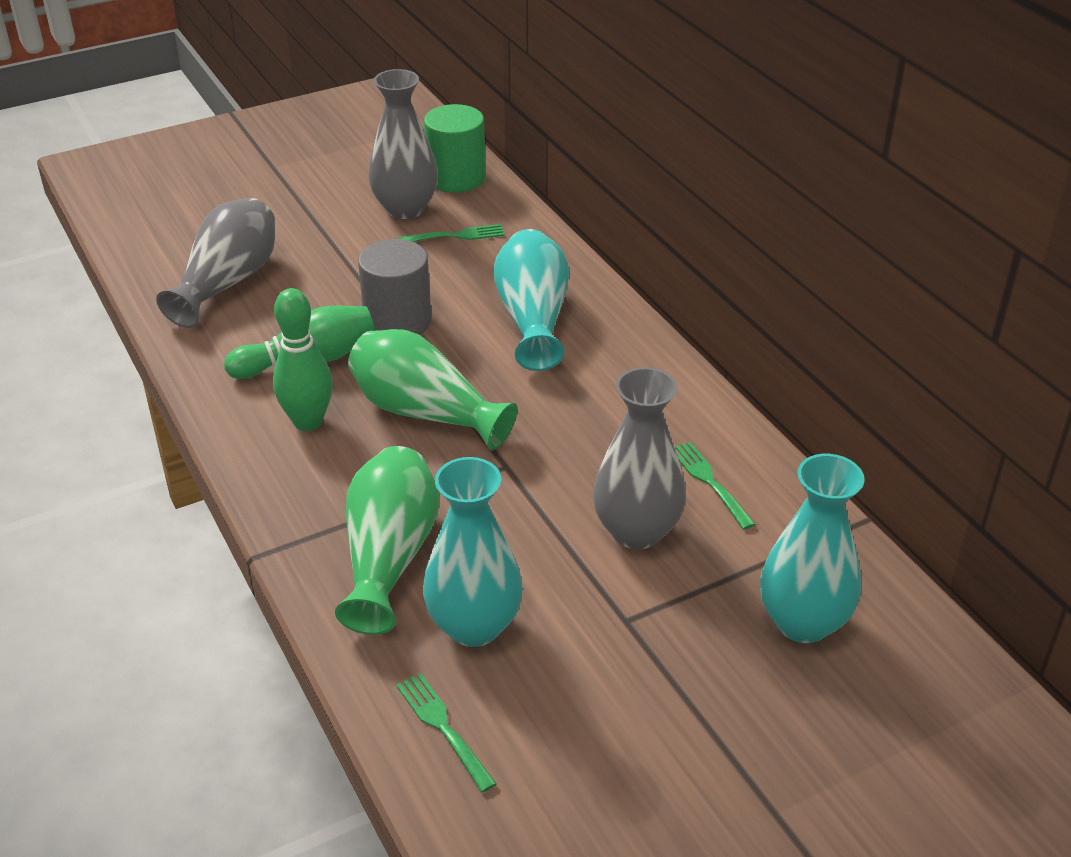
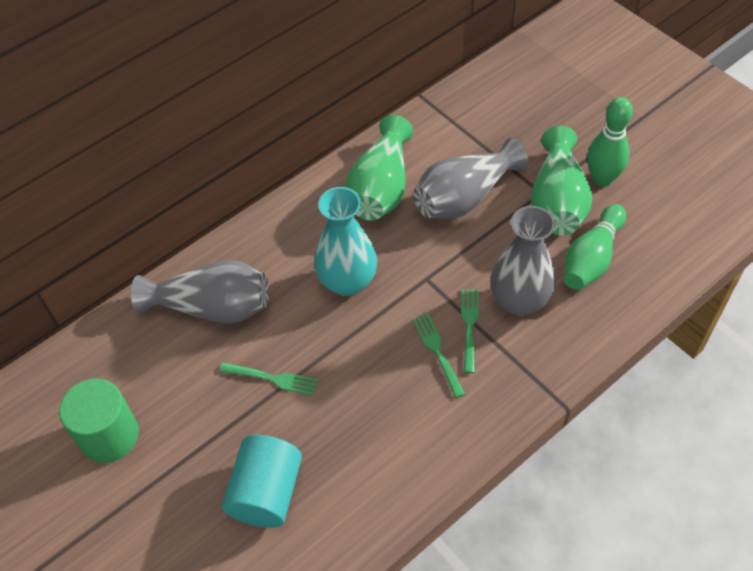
grey cylinder: [358,239,431,335] = 1 -> none = 0
turquoise cylinder: none = 0 -> [222,435,302,528] = 1
turquoise vase: [423,457,523,647] [493,229,569,371] [760,454,865,643] = 3 -> [314,187,377,296] = 1

